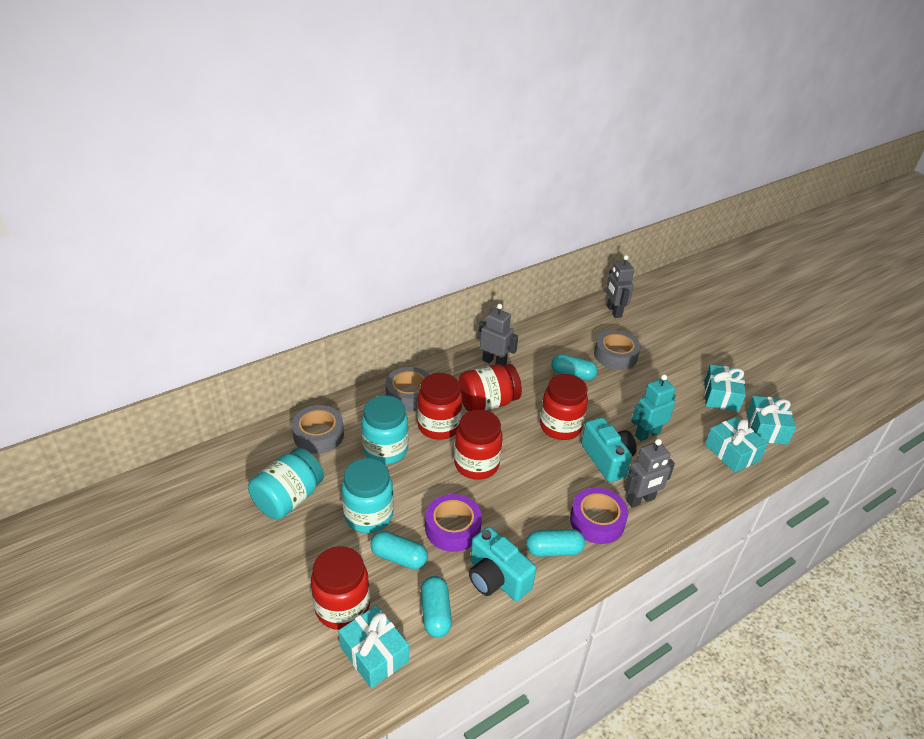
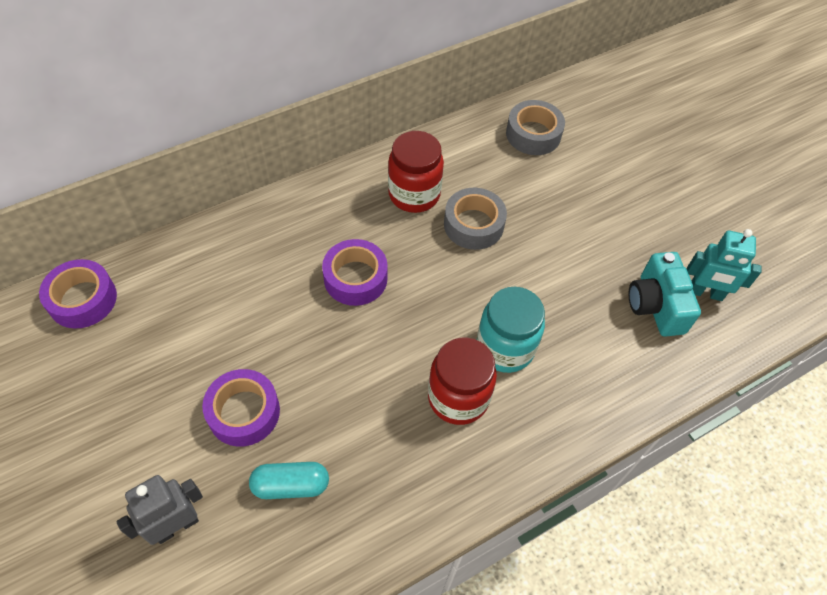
grey robot: [478,304,518,366] [605,255,634,318] [624,439,675,508] = 3 -> [116,475,203,545] = 1
grey tape: [292,405,344,454] [386,367,429,411] [594,330,641,370] = 3 -> [444,188,507,250] [506,100,565,155] = 2
purple tape: [425,494,482,552] [570,488,628,544] = 2 -> [39,259,117,329] [202,369,280,447] [322,239,388,306] = 3
red jar: [311,546,370,630] [417,373,463,440] [454,410,503,480] [458,364,522,412] [540,374,588,440] = 5 -> [388,131,444,213] [428,337,497,425] = 2
turquoise camera: [469,527,536,601] [581,417,637,482] = 2 -> [628,252,701,337] = 1
turquoise capsule: [370,531,428,569] [421,576,452,638] [526,529,585,557] [551,354,598,381] = 4 -> [249,462,329,499] = 1
turquoise gift: [338,605,409,688] [704,364,746,412] [705,417,768,473] [746,396,796,445] = 4 -> none = 0
turquoise jar: [248,448,324,520] [342,458,394,533] [362,395,408,465] = 3 -> [477,287,545,373] = 1

